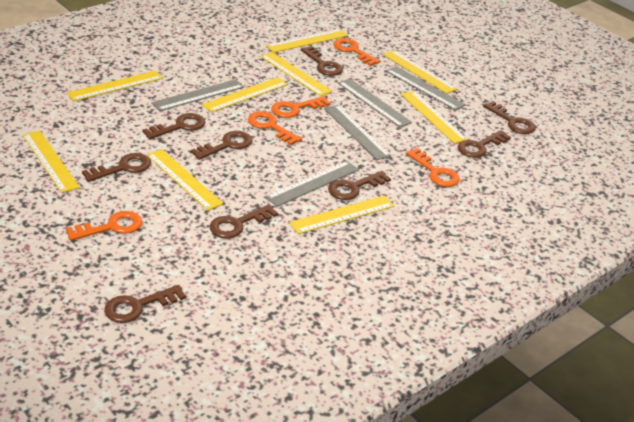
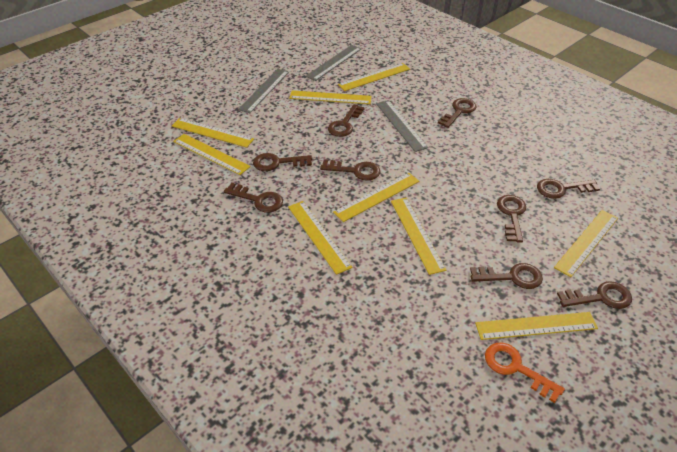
grey ruler: [151,79,244,111] [265,161,359,207] [324,105,391,160] [338,79,412,127] [386,66,466,110] = 5 -> [238,69,289,113] [305,45,361,81] [376,100,428,152] = 3
orange key: [66,211,142,241] [248,111,302,145] [271,96,331,118] [333,38,380,66] [406,148,460,187] = 5 -> [485,343,565,403] = 1

